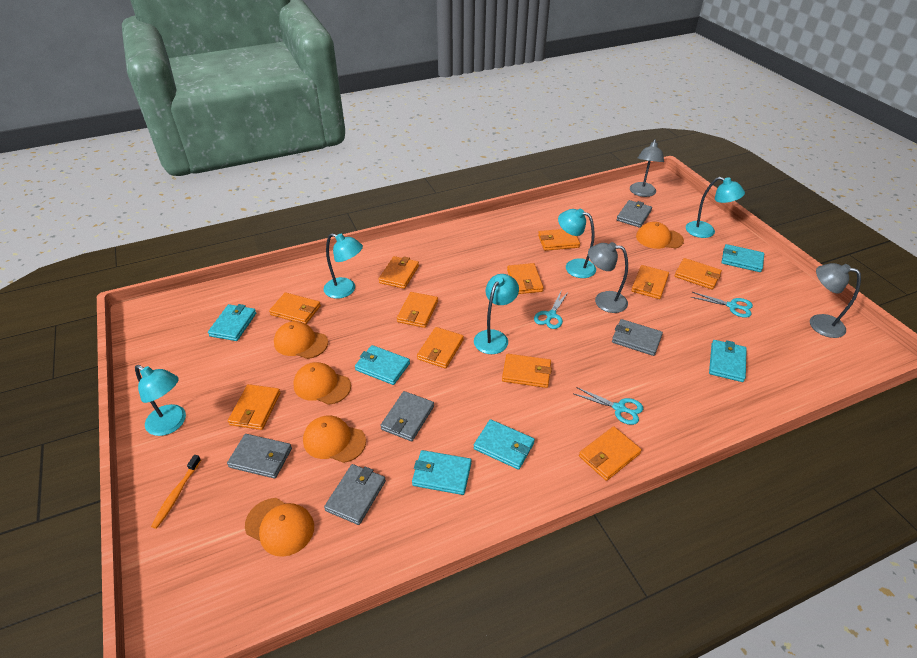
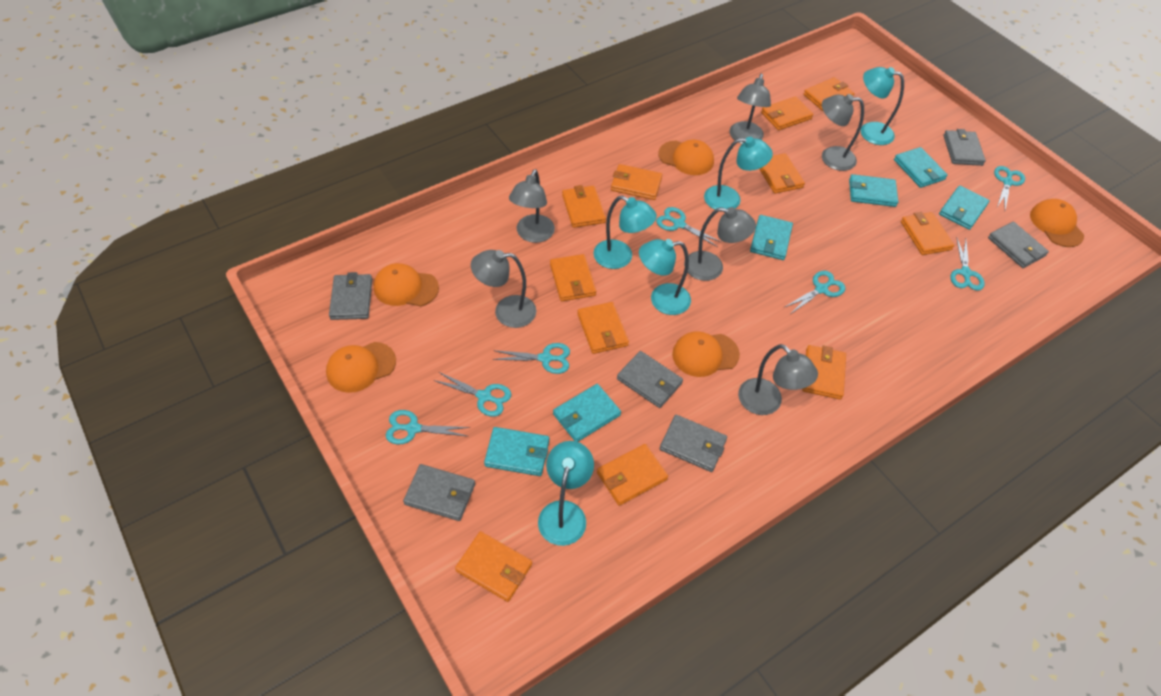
grey lamp: [588,242,628,313] [630,139,664,197] [810,263,861,338] = 3 -> [471,250,536,328] [509,169,555,243] [684,207,756,281] [729,74,771,144] [738,344,818,415] [822,94,864,171] = 6
grey wallet: [227,434,292,479] [324,464,386,525] [380,391,434,441] [612,319,663,356] [616,200,652,228] = 5 -> [329,272,372,320] [403,464,475,521] [617,351,683,408] [660,415,727,472] [943,129,986,166] [988,222,1049,268] = 6
orange toothbrush: [151,455,201,529] = 1 -> none = 0
turquoise scissors: [534,291,569,329] [574,387,643,425] [691,292,753,318] = 3 -> [386,410,470,445] [434,372,511,417] [492,343,570,374] [656,207,721,247] [785,271,845,313] [950,237,985,291] [994,166,1025,210] = 7

